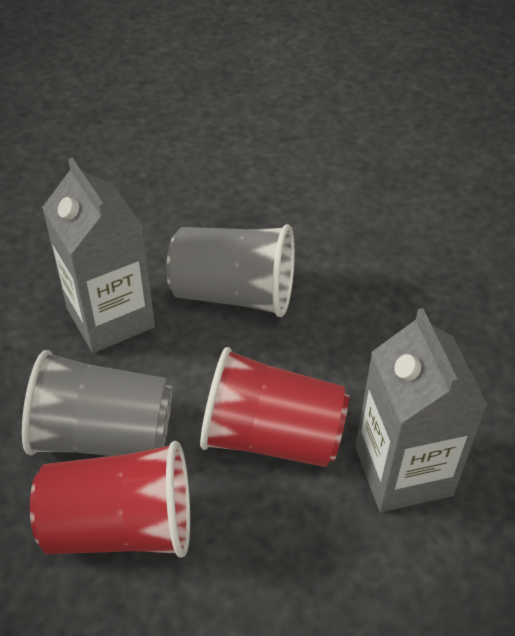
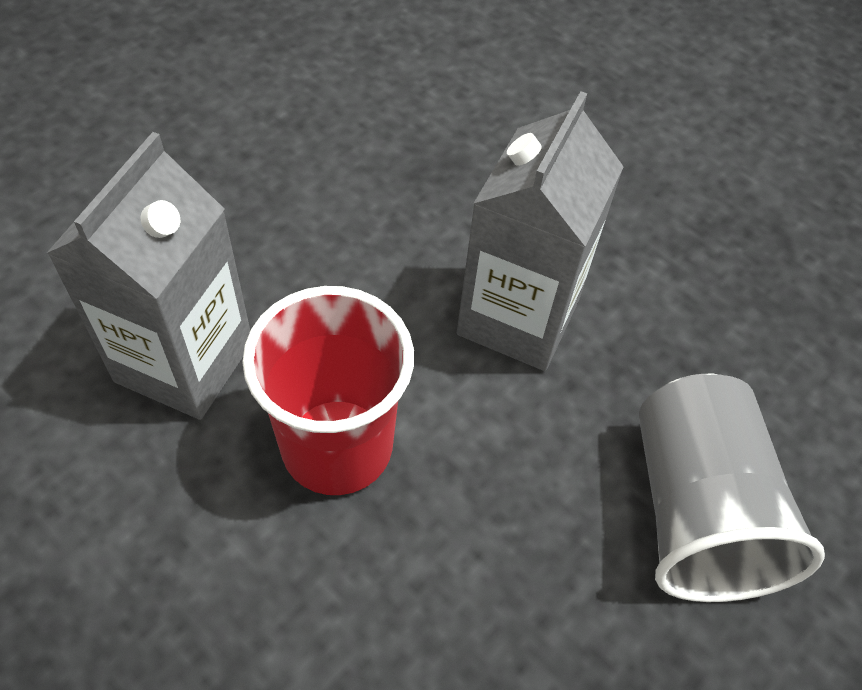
grey cup: [22,350,172,456] [166,224,295,317] = 2 -> [639,374,825,602] = 1
red cup: [30,441,190,558] [200,347,349,467] = 2 -> [242,286,414,495] = 1

